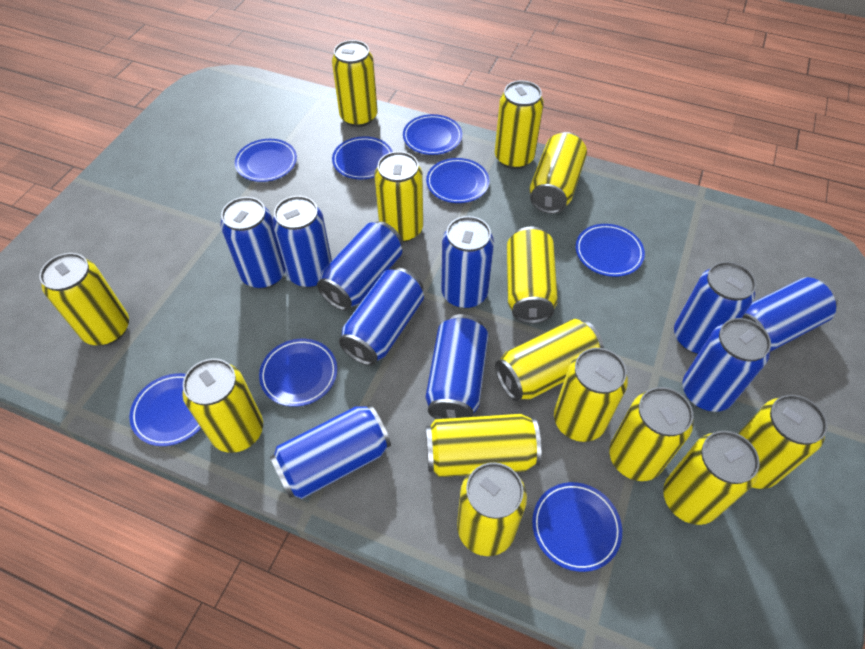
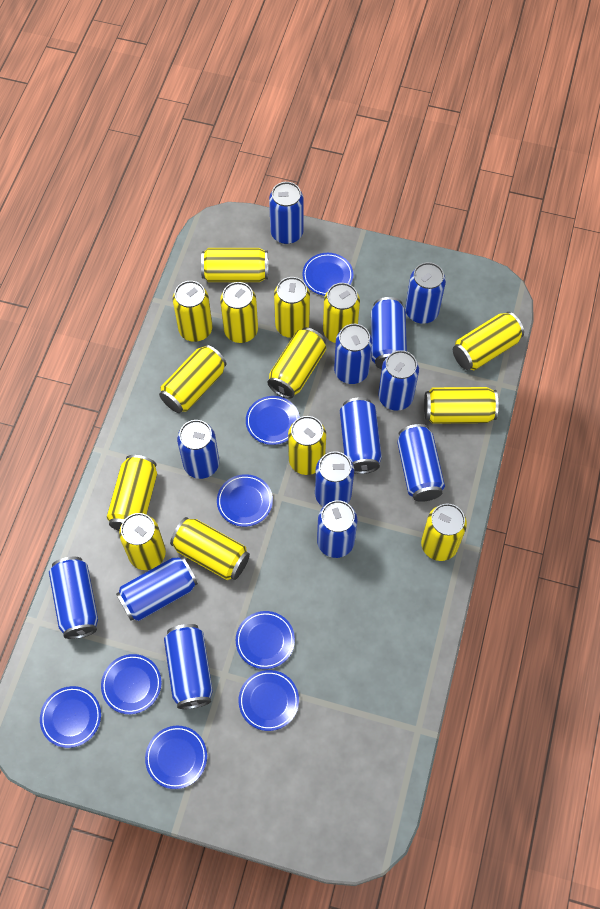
blue can: [220,197,286,289] [270,404,391,499] [272,196,332,288] [317,221,403,311] [339,267,424,366] [426,314,488,419] [441,216,494,308] [674,262,756,354] [682,318,771,412] [742,277,838,352] = 10 -> [49,557,98,639] [116,556,198,621] [164,624,213,709] [177,420,219,479] [269,182,304,244] [315,451,354,507] [317,500,357,558] [334,324,372,384] [340,397,382,474] [371,297,407,369] [378,350,419,411] [397,424,445,502] [405,262,446,324] = 13

